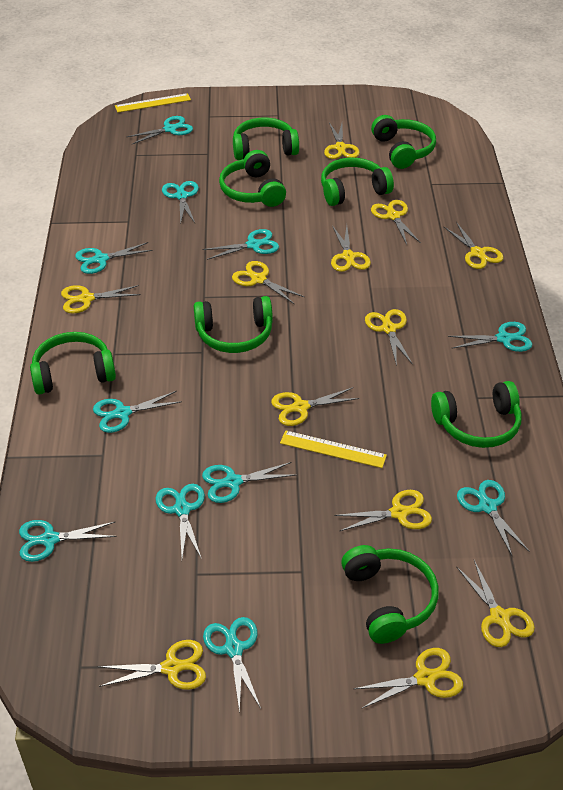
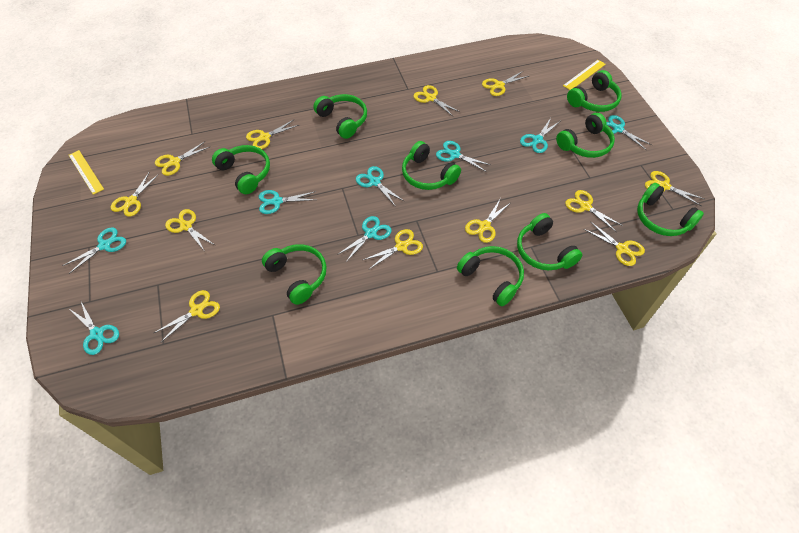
green headphones: [30,332,116,394] [194,296,273,353] [219,150,286,207] [233,118,299,160] [321,158,394,206] [341,545,439,644] [371,115,436,169] [431,381,522,448] = 8 -> [212,145,270,194] [262,244,327,305] [314,94,367,139] [402,141,461,190] [457,246,524,306] [517,213,582,270] [556,113,615,158] [567,70,622,112] [637,183,704,236] = 9
turquoise scissors: [19,520,117,562] [75,242,153,274] [93,391,182,433] [127,116,193,144] [155,484,205,559] [162,181,199,223] [202,462,295,503] [203,229,279,260] [203,617,261,713] [448,322,532,352] [457,480,530,557] = 11 -> [62,227,126,274] [71,301,119,355] [259,190,316,214] [337,216,392,262] [356,166,405,207] [436,141,490,171] [520,118,559,153] [607,115,652,150] = 8

